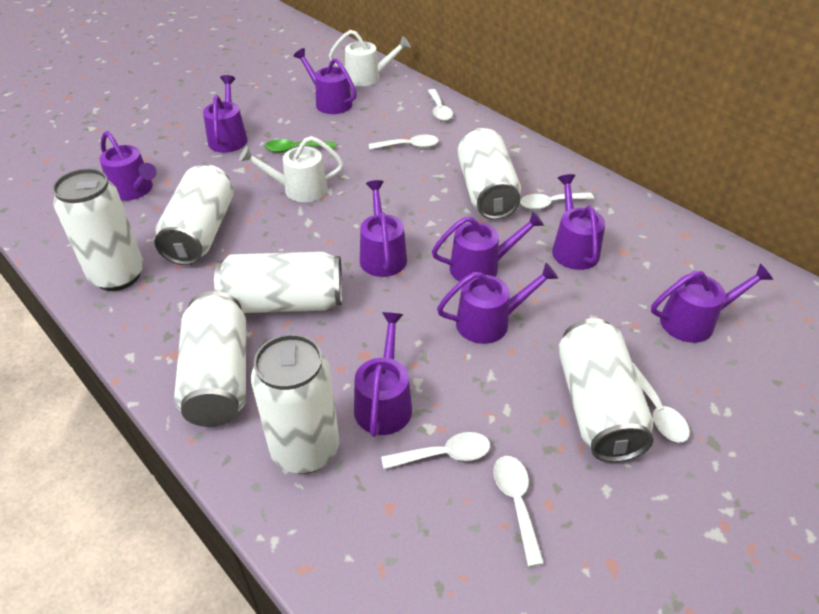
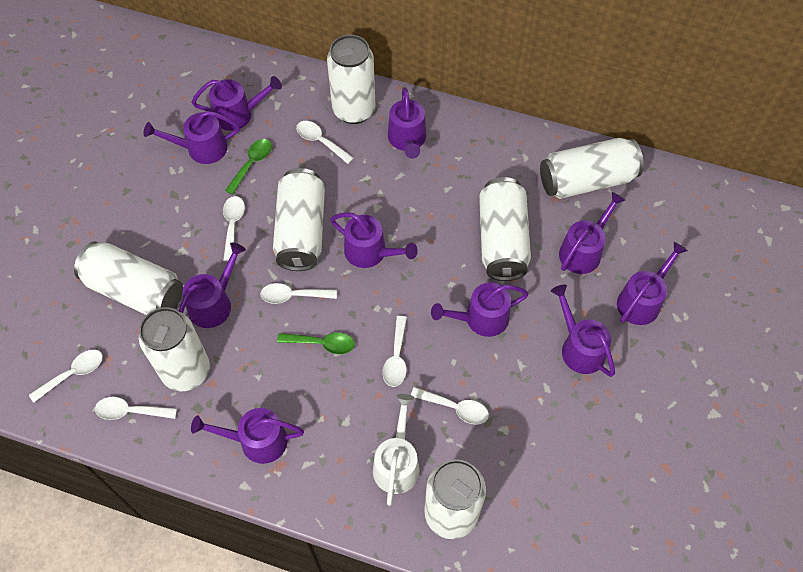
green spoon: [264,139,336,153] = 1 -> [225,139,272,195] [277,333,355,354] = 2
purple watering can: [99,131,157,201] [203,75,248,153] [294,48,357,114] [354,312,412,437] [360,180,407,277] [432,211,544,282] [437,263,558,344] [552,174,605,270] [651,263,773,343] = 9 -> [144,111,240,164] [179,242,246,328] [191,408,304,464] [192,76,282,131] [330,212,418,268] [388,88,426,159] [431,282,529,337] [551,284,615,377] [559,192,625,274] [617,242,688,325] = 10
white spoon: [369,135,439,150] [381,432,490,469] [428,89,453,121] [493,456,544,566] [520,192,594,210] [633,363,690,442] = 6 -> [29,350,103,403] [95,397,177,420] [223,196,245,262] [260,283,337,304] [296,121,354,164] [383,316,407,387] [411,387,489,424] = 7
white watering can: [239,136,344,202] [329,30,411,86] = 2 -> [373,394,419,506] = 1

